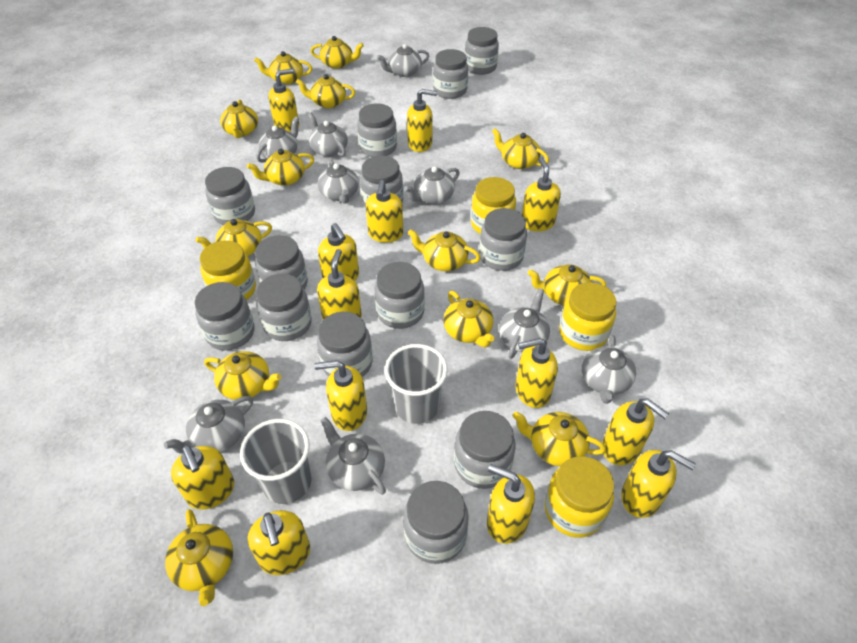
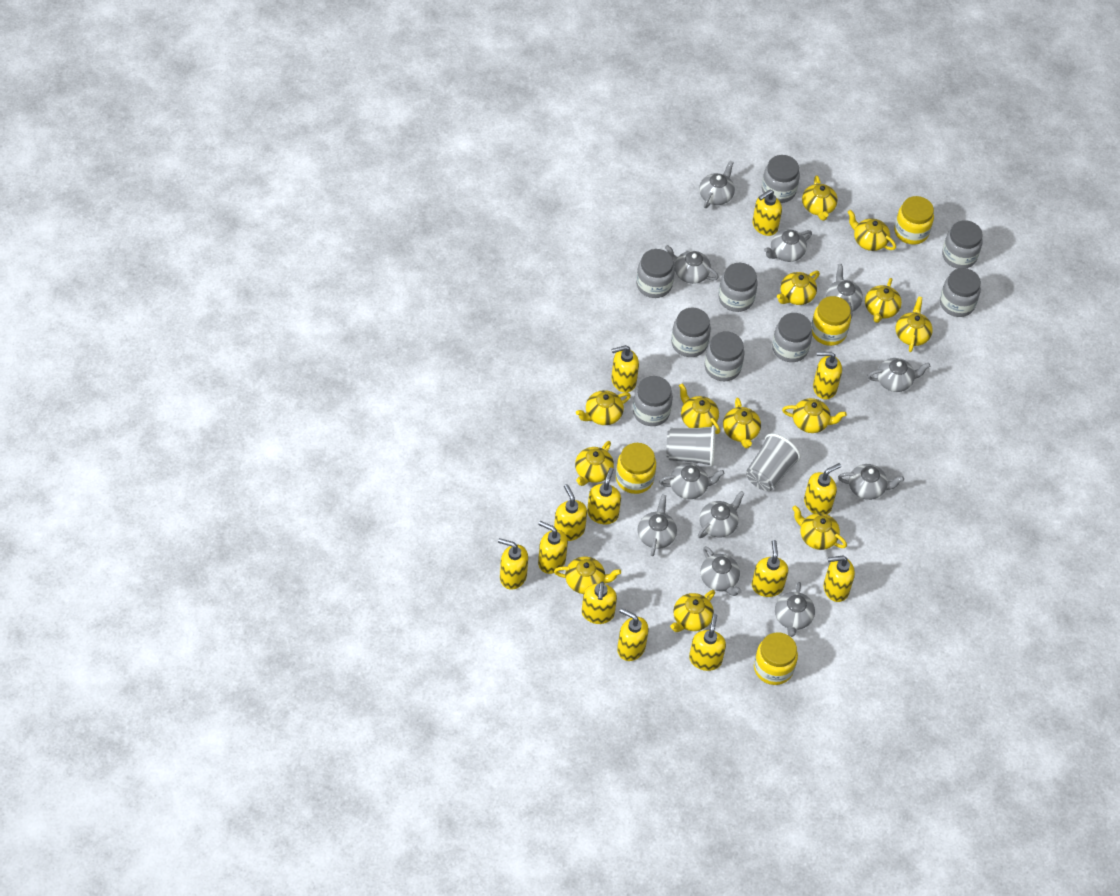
grey jar: [195,282,254,351] [205,167,255,225] [255,235,308,290] [256,274,312,341] [317,312,373,377] [357,103,397,157] [360,156,403,208] [374,262,425,329] [403,481,469,564] [433,49,468,99] [454,411,516,489] [465,27,499,75] [479,208,527,271] = 13 -> [633,376,673,426] [636,249,675,298] [671,307,711,357] [705,331,744,381] [718,263,758,312] [762,155,800,203] [772,313,812,362] [940,268,981,317] [942,220,983,268] = 9
grey teapot: [164,396,253,454] [256,116,299,163] [308,113,348,157] [318,160,359,204] [320,417,386,495] [377,44,429,77] [404,166,460,204] [499,288,550,359] [582,335,636,404] = 9 -> [638,495,677,556] [659,463,725,499] [665,245,719,284] [698,491,745,538] [699,160,735,208] [700,546,742,596] [764,229,812,262] [775,582,815,637] [826,264,863,319] [838,464,904,500] [868,358,930,392] = 11

